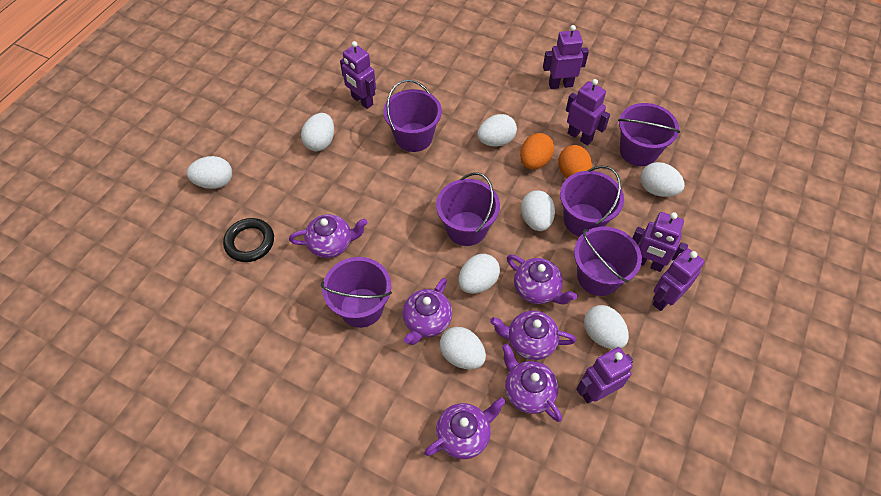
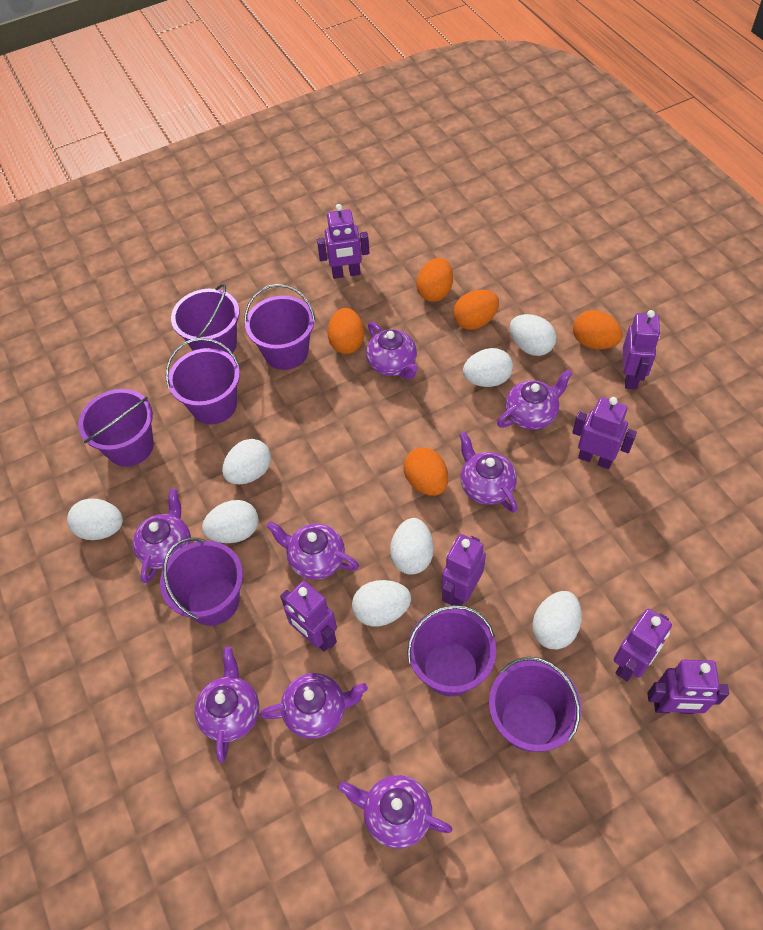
black ring: [223,218,274,262] = 1 -> none = 0
orange egg: [520,133,554,169] [558,145,592,179] = 2 -> [328,308,364,354] [404,448,448,496] [416,258,453,302] [453,290,499,330] [573,310,623,349] = 5
purple bucket: [321,257,392,328] [384,79,442,152] [436,172,500,246] [560,166,624,237] [574,227,642,296] [618,103,680,166] = 6 -> [78,389,154,467] [160,538,243,626] [166,338,240,424] [171,284,239,354] [244,284,316,370] [407,605,496,696] [489,657,582,752] = 7
purple robot: [340,41,376,109] [543,25,589,89] [566,79,610,146] [576,347,633,404] [632,212,688,272] [653,248,705,311] = 6 -> [280,581,337,652] [317,204,370,279] [442,534,486,606] [572,397,637,469] [613,609,672,682] [623,310,660,389] [647,660,729,714] = 7
purple teapot: [289,214,368,258] [402,278,452,345] [424,397,506,459] [490,311,576,360] [502,344,562,422] [507,255,577,304] = 6 -> [133,488,191,583] [195,647,259,762] [260,673,368,739] [266,521,359,580] [339,775,452,849] [366,322,418,379] [459,432,518,512] [497,369,573,430] = 8

